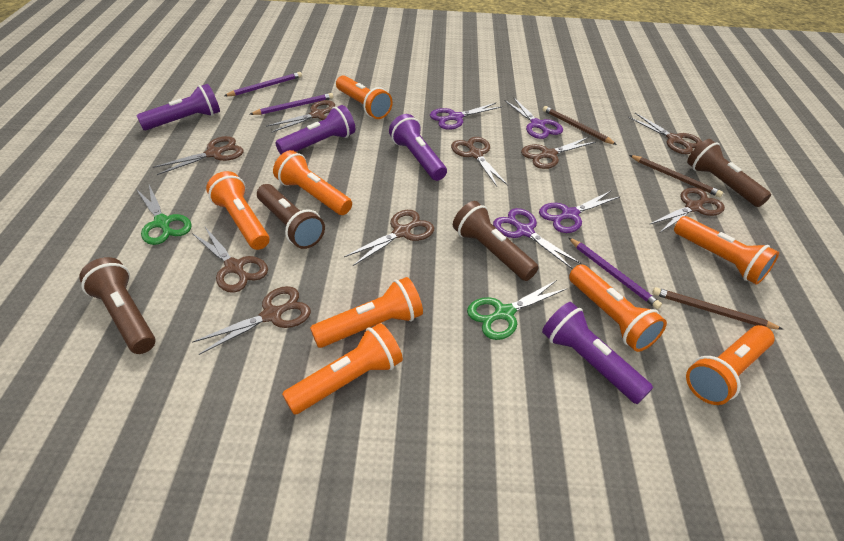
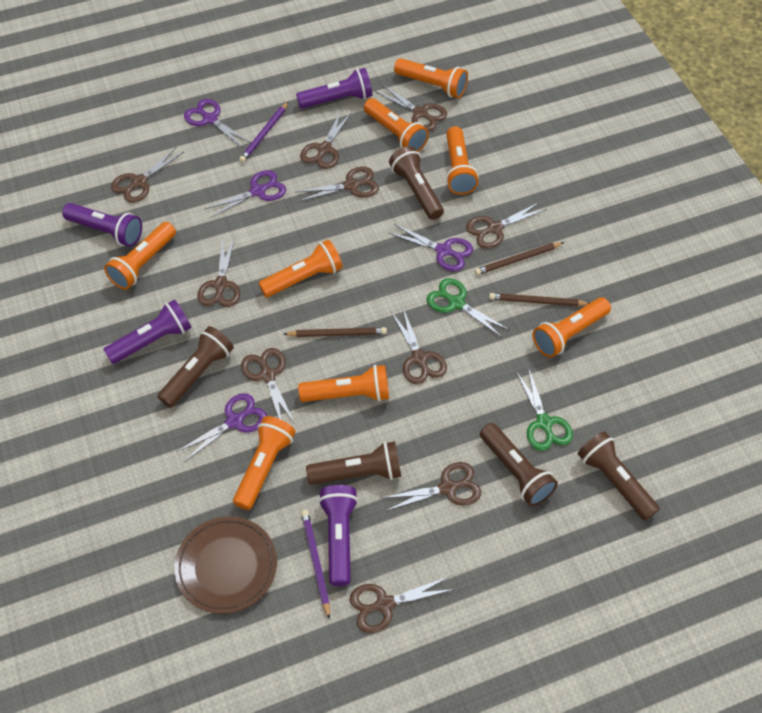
brown flashlight: [79,257,156,354] [257,184,325,249] [453,201,539,281] [687,139,771,207] = 4 -> [157,326,234,408] [306,441,401,485] [389,146,444,220] [480,423,558,506] [578,431,659,521] = 5
brown plate: none = 0 -> [174,516,277,614] = 1
brown scissors: [153,136,244,175] [192,227,268,293] [193,286,311,355] [266,100,335,133] [344,210,434,266] [451,137,508,187] [521,137,596,169] [628,113,702,154] [649,187,725,232] = 9 -> [111,147,184,203] [197,236,240,307] [241,348,295,424] [296,167,379,202] [300,111,352,169] [350,576,455,633] [375,85,447,131] [382,462,481,511] [391,308,447,384] [466,202,547,249] = 10
purple pencil: [224,72,302,96] [249,93,333,115] [568,237,662,309] = 3 -> [239,102,288,163] [301,510,330,620] = 2

